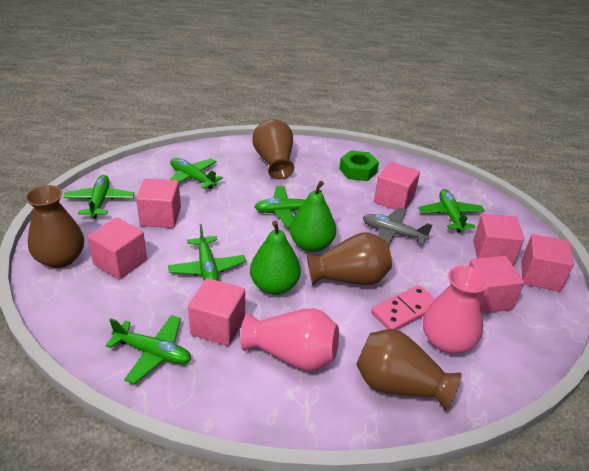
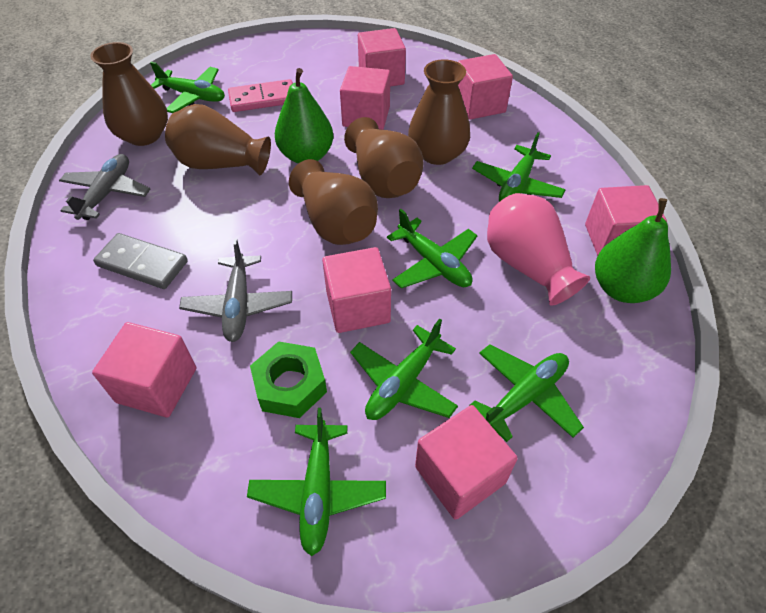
brown vase: [25,185,84,268] [252,119,294,179] [307,232,392,285] [356,329,462,410] = 4 -> [90,42,168,146] [165,104,271,175] [289,159,378,245] [344,117,423,198] [408,59,470,165] = 5
grey domino: none = 0 -> [93,233,188,289] = 1
grey plane: [363,208,432,246] = 1 -> [59,154,150,220] [179,238,292,342] = 2
pink vase: [240,308,339,371] [423,266,488,354] = 2 -> [487,193,590,306] = 1

